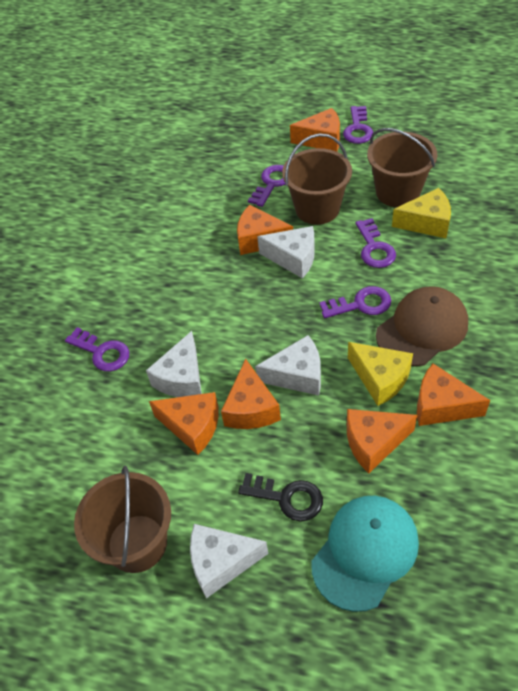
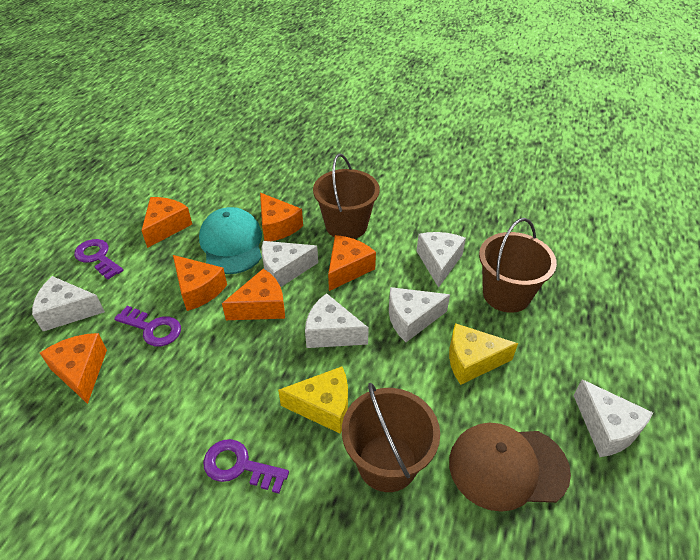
black key: [238,473,323,522] = 1 -> none = 0
purple key: [65,327,129,372] [248,165,286,207] [319,286,391,318] [343,106,373,144] [355,218,396,268] = 5 -> [74,239,123,280] [114,306,181,346] [203,439,289,494] = 3
white cheese: [146,331,202,397] [190,524,268,598] [255,335,321,396] [257,226,315,278] = 4 -> [32,276,105,331] [262,241,318,287] [305,293,369,348] [389,287,450,342] [417,232,466,288] [573,379,653,457] = 6

